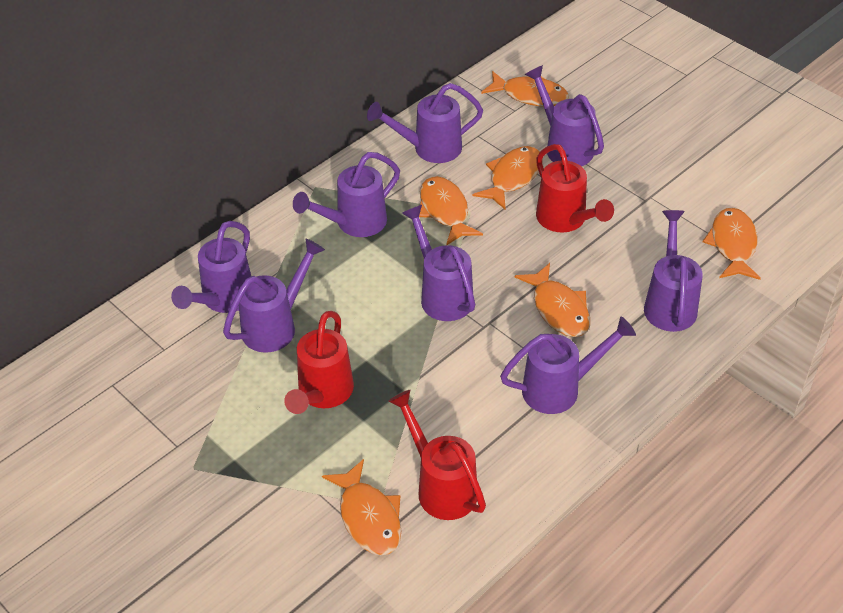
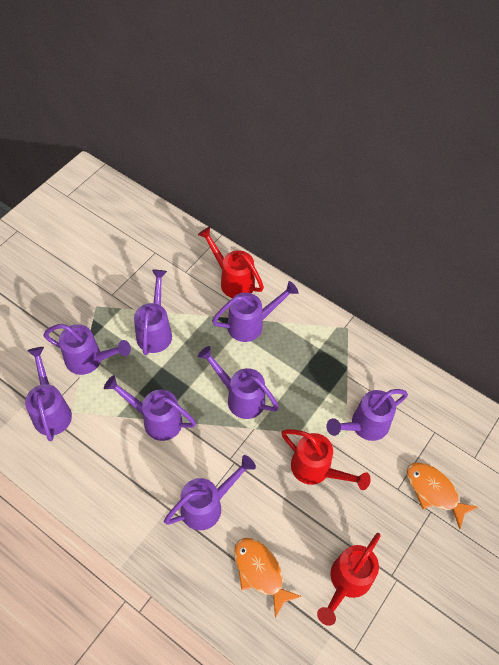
orange fish: [322,459,402,555] [419,176,483,245] [473,146,543,210] [481,71,569,107] [515,263,590,337] [703,208,761,280] = 6 -> [234,538,302,618] [407,462,478,529] = 2

